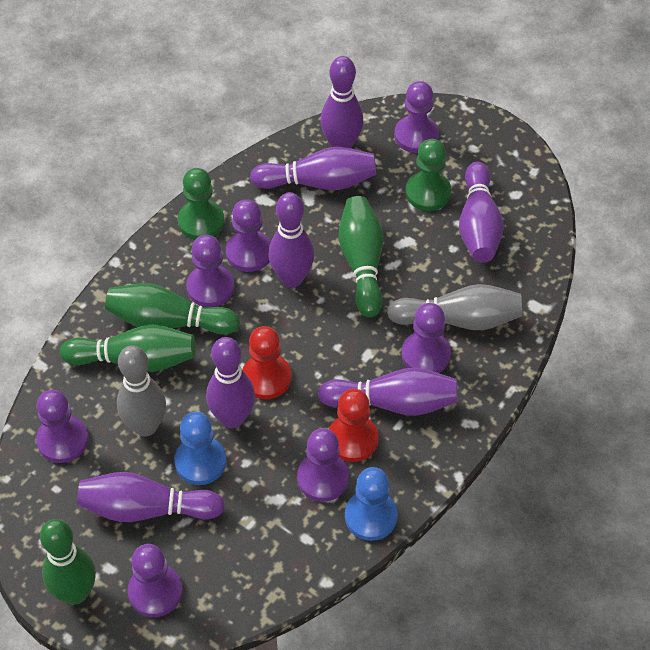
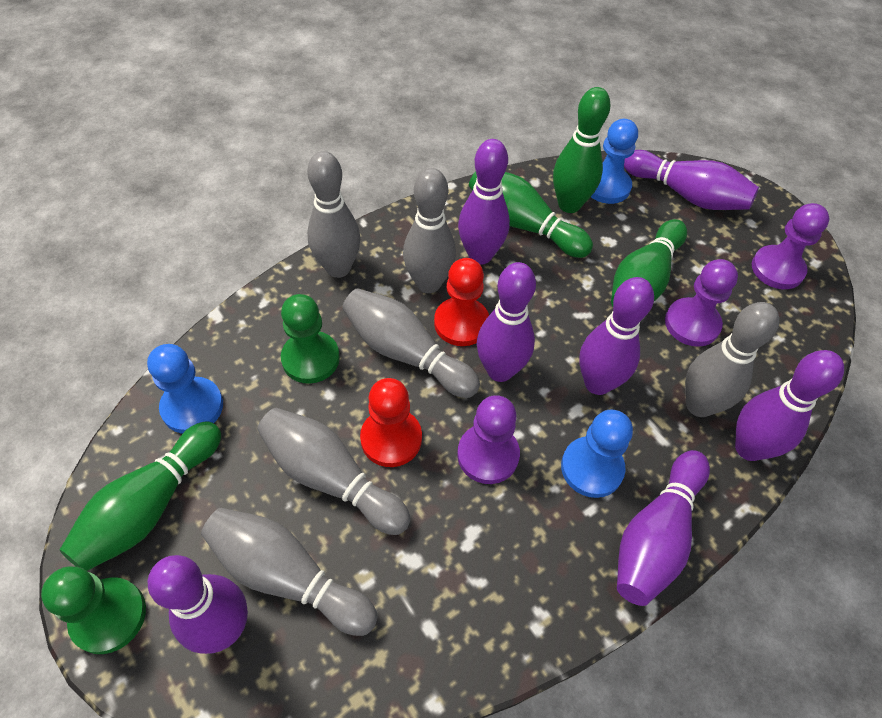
blue pawn: [174,412,226,485] [345,467,397,541] = 2 -> [147,344,223,434] [561,409,633,498] [591,119,638,204] = 3
grey bowling pin: [117,345,166,437] [387,284,522,330] = 2 -> [201,508,378,636] [257,408,411,535] [307,151,361,278] [342,288,480,398] [403,168,456,293] [685,302,779,417] = 6
purple pawn: [36,390,88,463] [127,544,182,617] [186,235,234,307] [226,199,271,272] [297,428,349,502] [394,81,439,153] [401,303,451,373] = 7 -> [457,395,520,484] [665,259,738,347] [752,203,829,289] = 3

